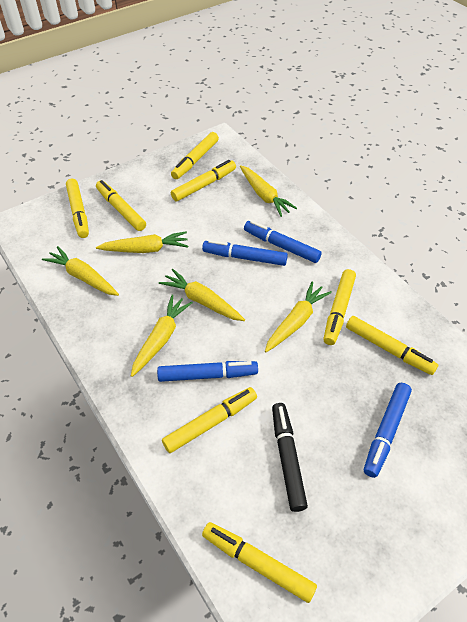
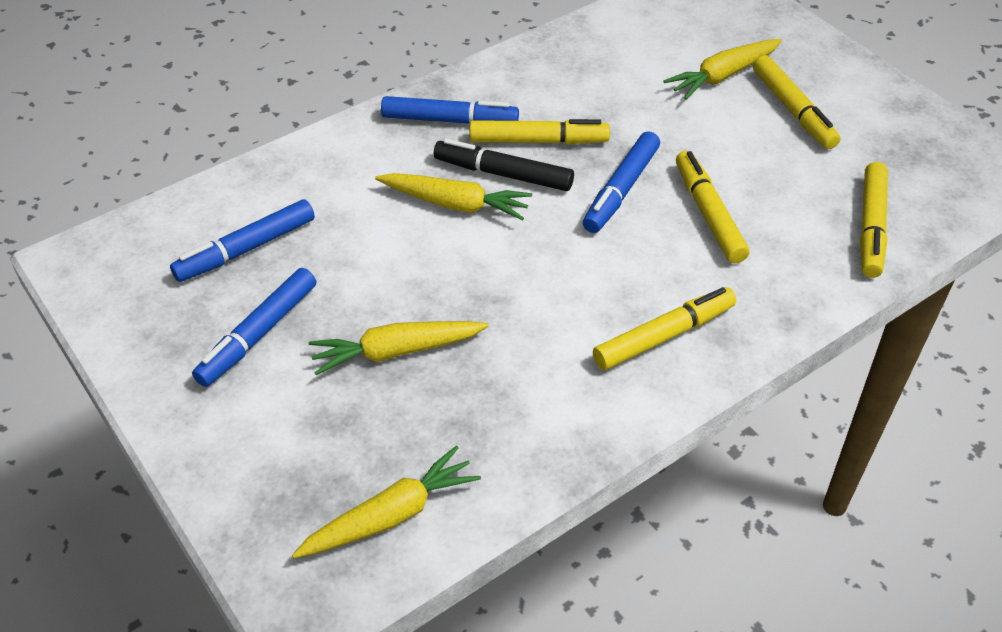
yellow carrot: [42,246,119,296] [96,231,188,253] [131,295,193,377] [159,269,245,321] [240,165,297,217] [265,281,332,352] = 6 -> [292,446,481,559] [309,321,489,375] [375,173,532,221] [663,39,782,99] = 4
yellow marker: [66,179,89,238] [96,180,146,231] [162,387,257,453] [171,132,219,179] [171,160,236,201] [202,522,317,603] [323,269,356,345] [346,316,438,375] = 8 -> [470,119,610,144] [593,287,736,370] [676,151,749,263] [753,55,840,149] [860,162,888,278] = 5

